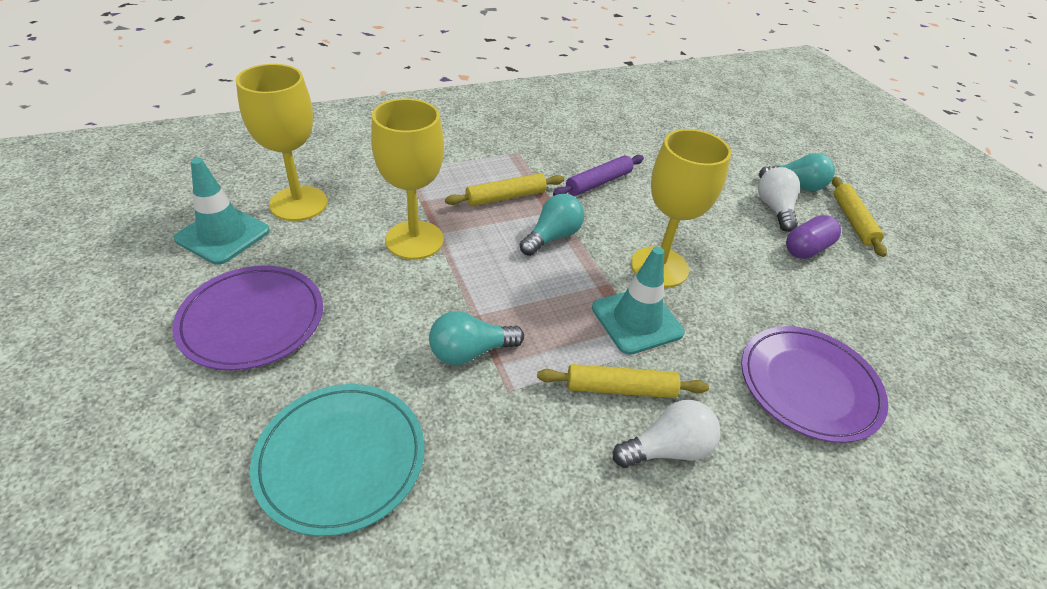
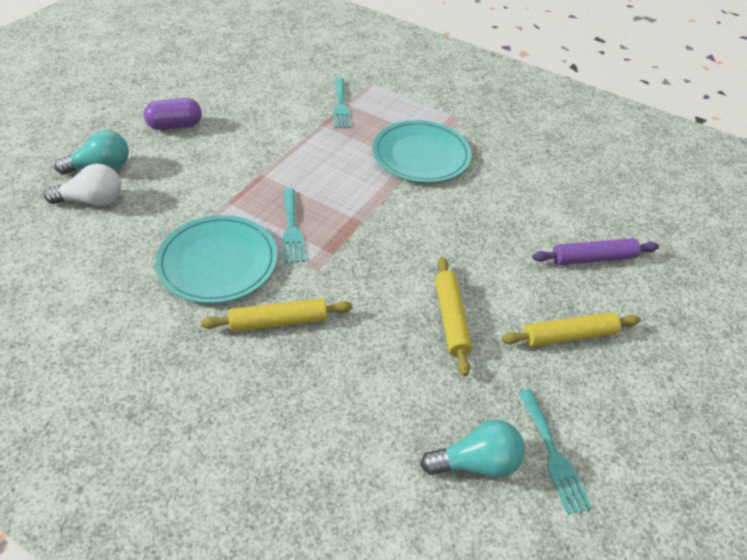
purple plate: [172,265,323,370] [741,326,888,443] = 2 -> none = 0
turquoise fork: none = 0 -> [283,188,305,263] [333,77,351,128] [519,389,592,515] = 3
turquoise light bulb: [429,311,524,365] [520,194,584,256] [758,153,835,191] = 3 -> [54,130,129,175] [420,420,525,478] = 2
turquoise plate: [250,384,425,536] = 1 -> [155,215,277,303] [373,120,472,183] = 2
turquoise traffic cone: [174,158,270,265] [592,247,684,355] = 2 -> none = 0
white light bulb: [613,400,721,468] [758,167,800,232] = 2 -> [44,164,121,206] = 1
yellow goblet: [236,64,327,221] [371,99,444,260] [631,129,731,288] = 3 -> none = 0

